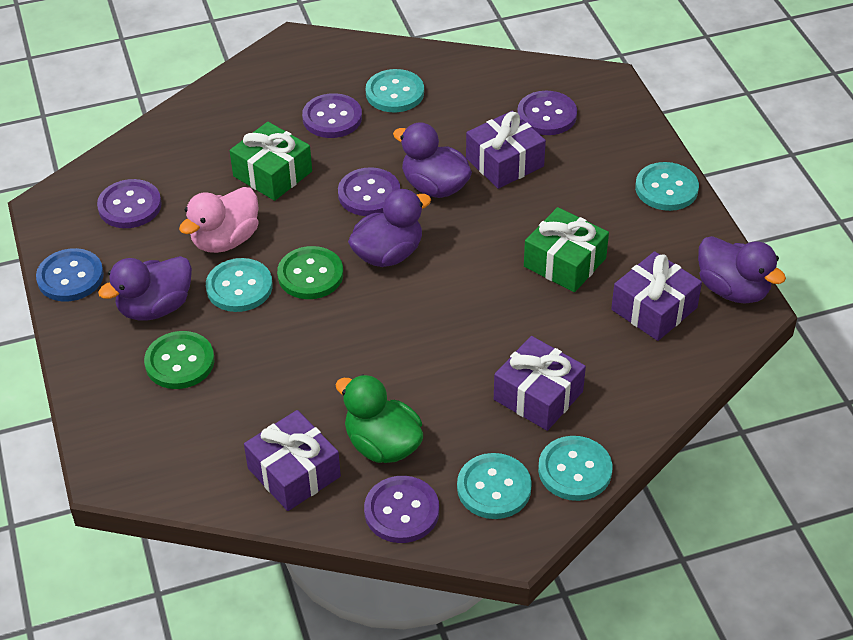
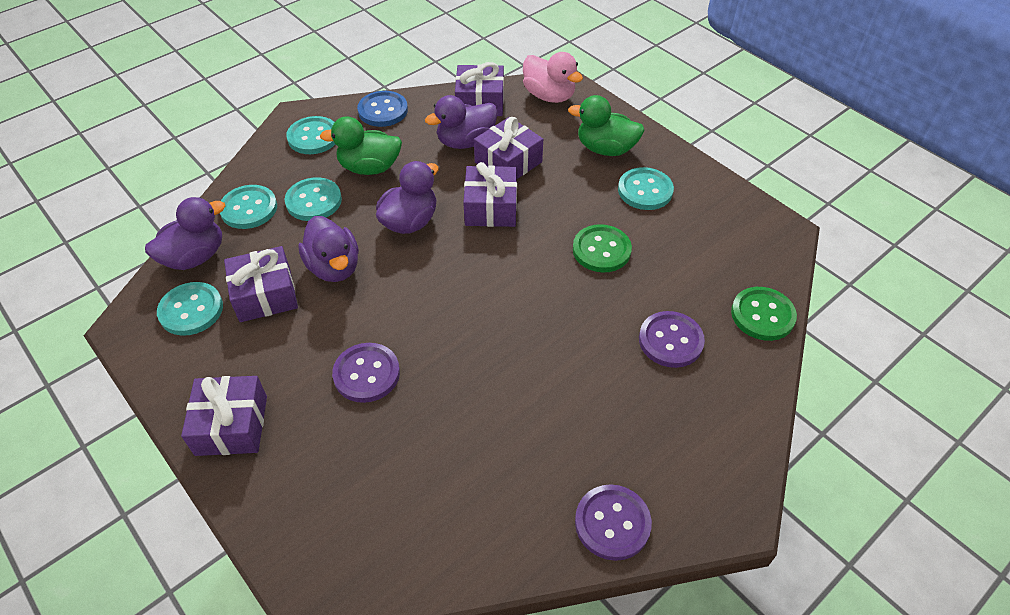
green duck: [335,374,423,463] = 1 -> [320,116,402,175] [568,95,645,156] = 2
green gift: [230,122,312,201] [524,207,609,292] = 2 -> none = 0
purple button: [97,179,162,228] [302,93,362,138] [338,167,400,216] [364,476,439,543] [517,91,577,135] = 5 -> [332,343,400,403] [575,484,652,561] [639,311,705,368] = 3
purple gift: [244,410,341,511] [466,111,546,189] [494,336,586,431] [611,251,702,341] = 4 -> [181,376,267,456] [224,246,298,322] [455,62,504,116] [463,162,517,227] [474,117,543,179] = 5

